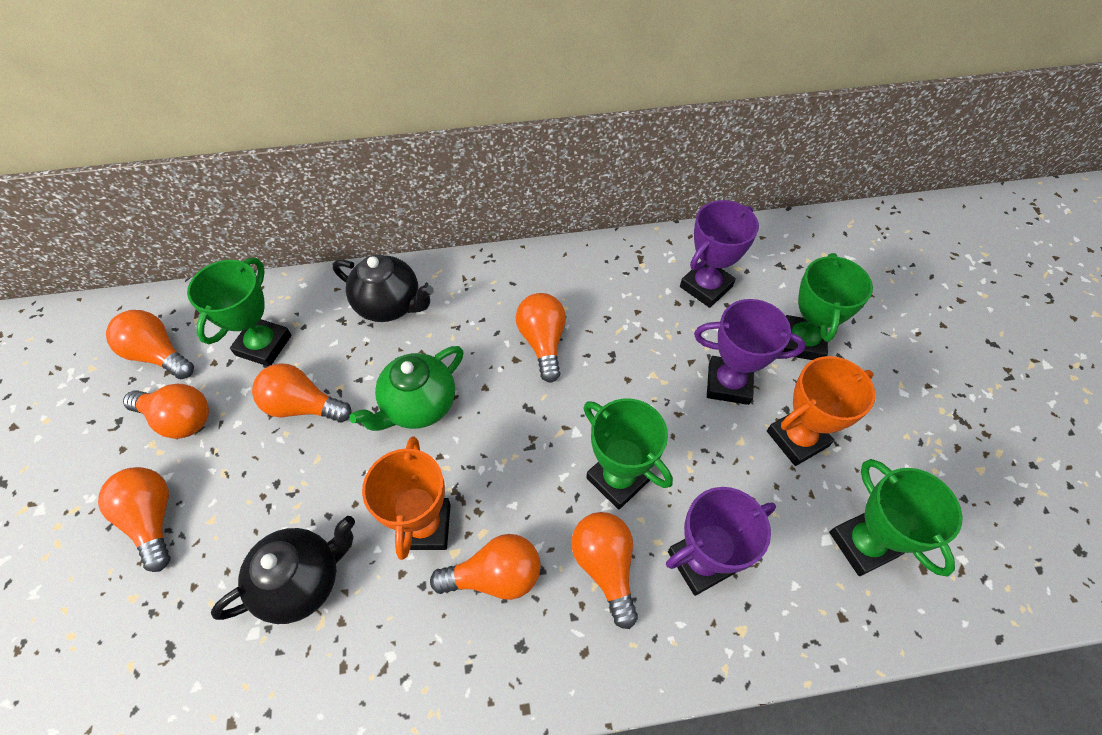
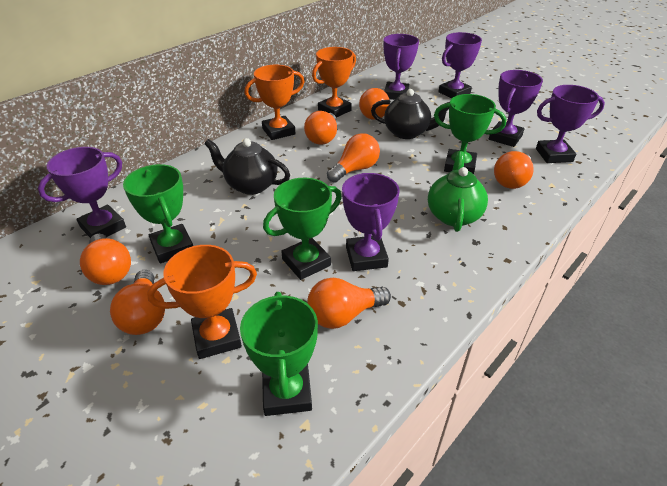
orange trophy: [362,437,451,560] [767,356,875,466] = 2 -> [147,245,257,359] [245,65,304,140] [312,47,356,118] = 3
purple trophy: [666,487,776,596] [680,200,759,308] [694,299,806,405] = 3 -> [38,147,126,238] [342,173,400,271] [383,34,419,100] [439,32,482,98] [489,70,543,147] [536,85,605,163] = 6

